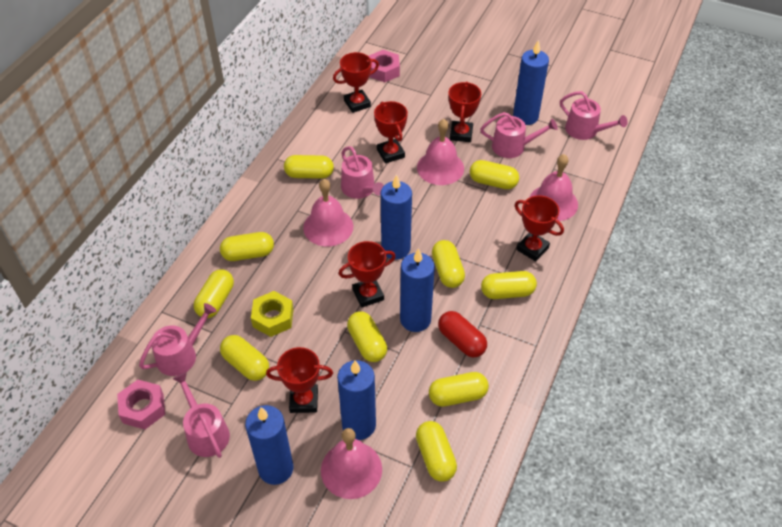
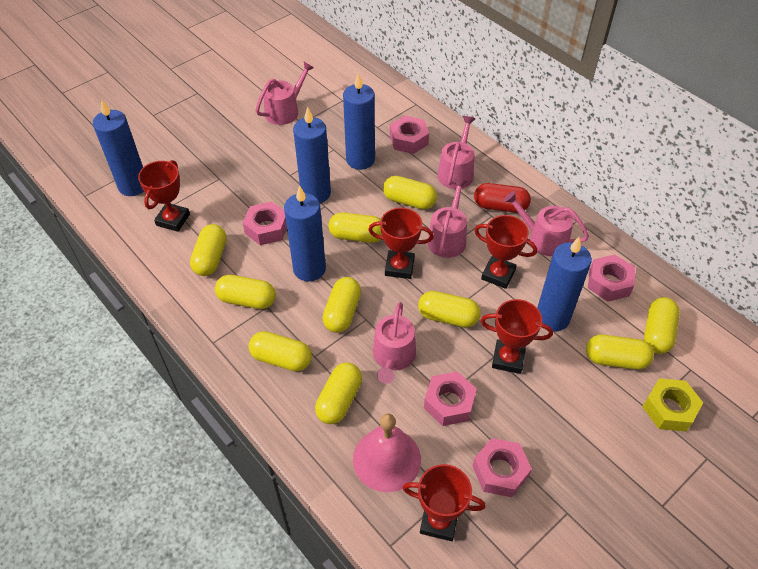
pink bell: [303,179,353,246] [321,428,382,499] [417,119,464,185] [529,154,578,221] = 4 -> [353,413,421,492] = 1
pink nut: [117,380,165,429] [369,50,400,82] = 2 -> [243,201,287,245] [390,116,429,154] [424,371,477,426] [473,438,532,497] [588,254,635,302] = 5
red trophy: [266,347,333,413] [333,52,379,113] [339,241,396,308] [374,101,408,163] [449,82,481,142] [515,195,564,262] = 6 -> [138,160,190,232] [368,208,434,279] [402,464,486,541] [474,215,537,289] [481,299,553,374] = 5

